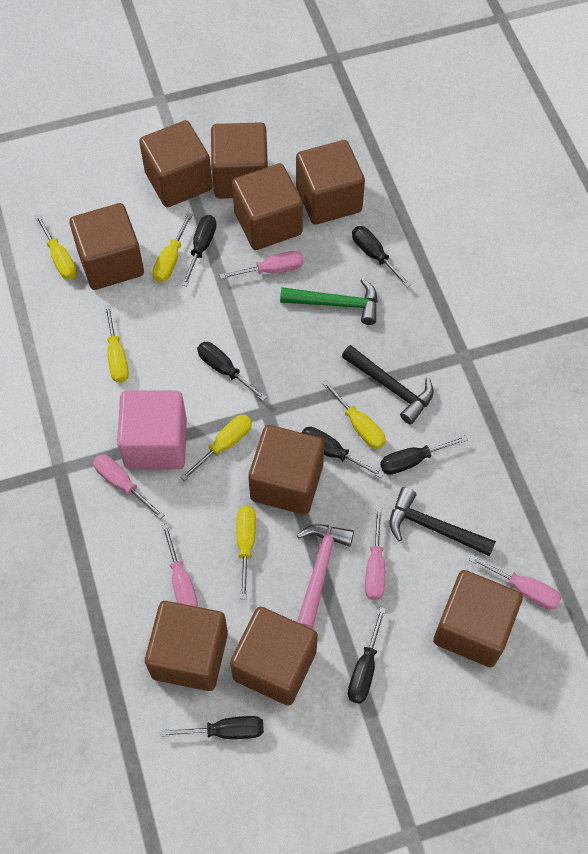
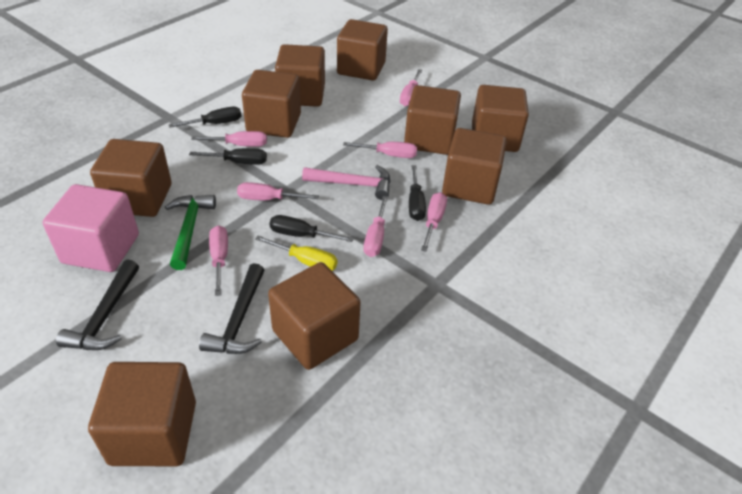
black screwdriver: [160,716,264,739] [182,215,216,287] [197,342,267,401] [302,427,384,478] [348,607,386,704] [352,226,411,287] [380,435,468,475] = 7 -> [169,107,241,128] [189,148,267,165] [269,215,354,242] [409,165,426,221] = 4
pink screwdriver: [93,454,164,519] [162,524,198,607] [219,251,304,279] [365,507,385,600] [469,555,562,609] = 5 -> [191,131,267,147] [209,225,228,296] [237,182,319,200] [343,142,417,158] [364,196,388,257] [400,69,422,106] [421,192,447,252] = 7
yellow screwdriver: [35,214,77,280] [105,305,129,383] [152,213,193,282] [181,415,252,481] [236,506,256,599] [322,380,386,449] = 6 -> [255,236,337,271] = 1

